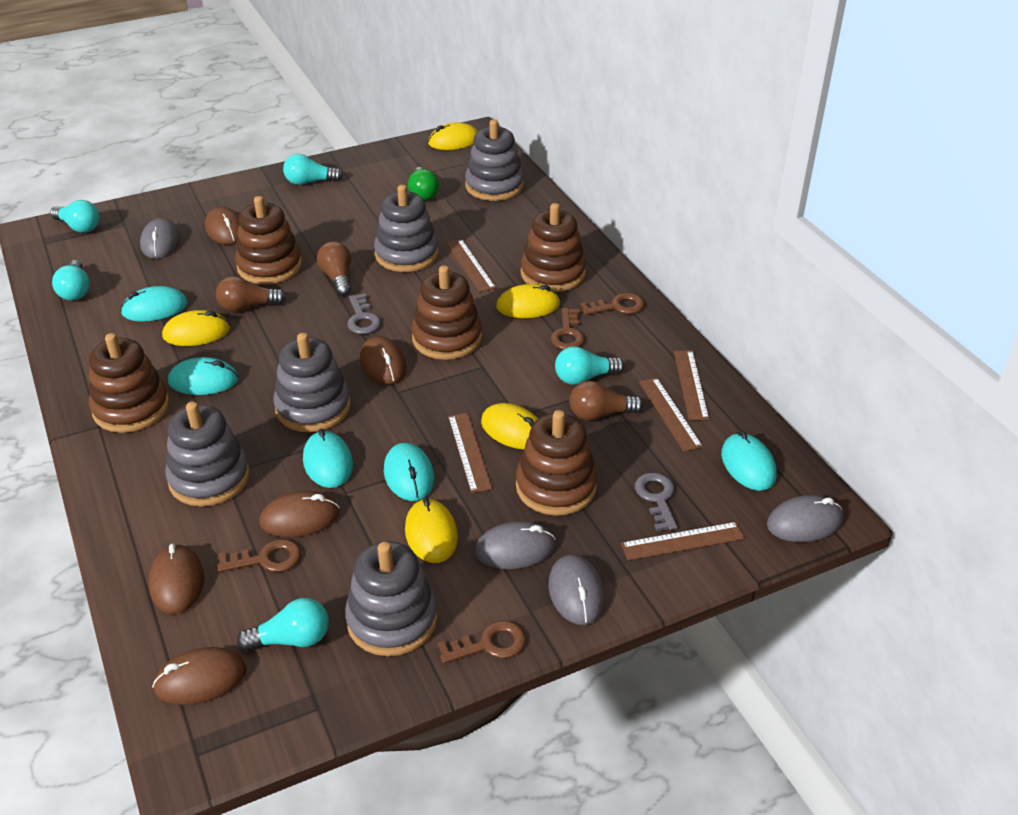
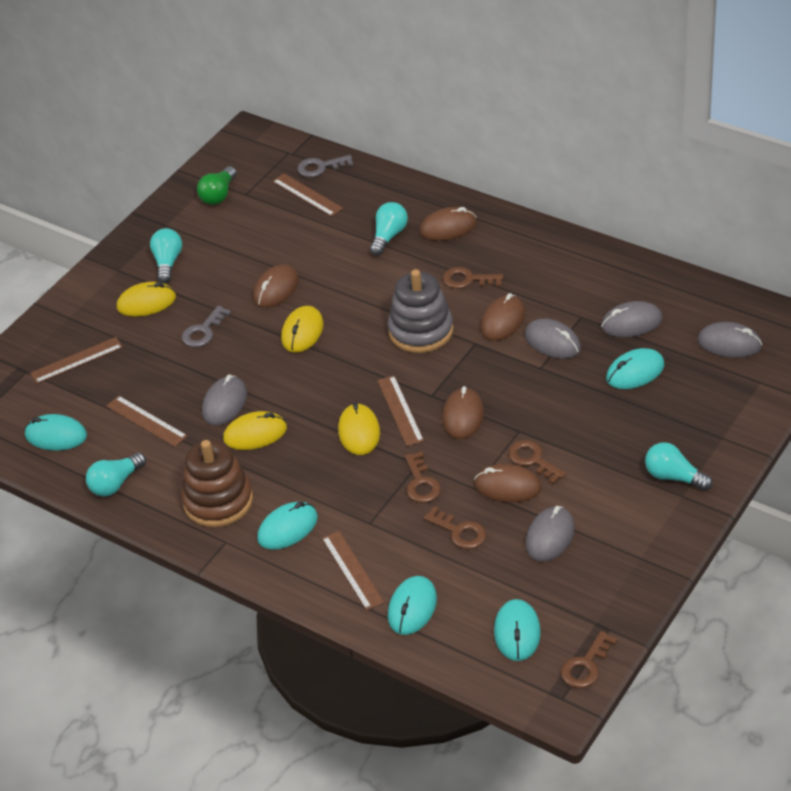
brown key: [217,539,301,572] [438,621,526,664] [550,308,585,350] [580,293,645,315] = 4 -> [405,452,441,503] [424,506,486,549] [443,267,503,289] [508,440,566,484] [561,631,617,688] = 5
brown light bulb: [216,276,286,312] [317,241,351,296] [569,381,643,420] = 3 -> none = 0
brown stacking toy: [89,333,170,433] [235,196,302,284] [411,265,482,360] [516,410,598,516] [520,203,586,292] = 5 -> [181,440,253,527] = 1
grey mouse: [140,218,180,259] [475,521,556,569] [548,554,605,625] [767,495,843,542] = 4 -> [202,375,247,425] [525,318,581,359] [525,506,575,562] [601,301,663,337] [698,322,762,358] = 5
grey stacking toy: [165,402,250,507] [273,333,351,432] [345,541,438,656] [374,185,439,272] [465,119,524,201] = 5 -> [388,269,454,353] = 1
turquoise light bulb: [50,200,100,233] [52,260,90,300] [237,598,329,651] [283,154,343,185] [555,346,624,385] = 5 -> [86,452,146,496] [150,228,182,283] [370,202,408,256] [645,442,713,491] = 4
yellow mouse: [162,310,230,346] [405,497,458,563] [428,122,478,150] [481,403,538,450] [496,284,561,318] = 5 -> [117,282,176,317] [223,411,287,450] [281,306,323,352] [338,402,380,455] = 4

